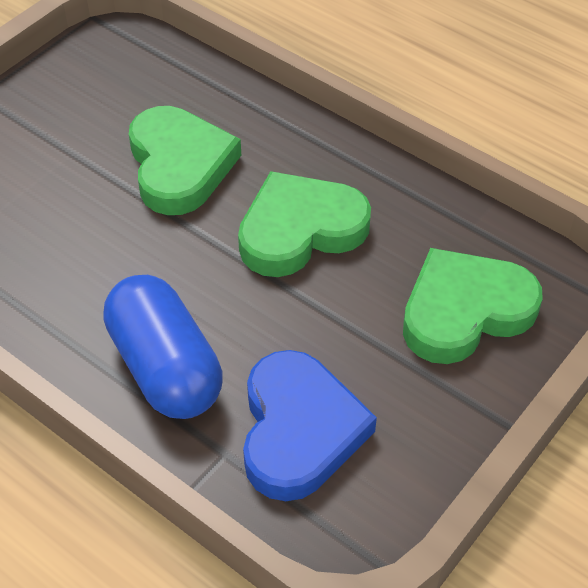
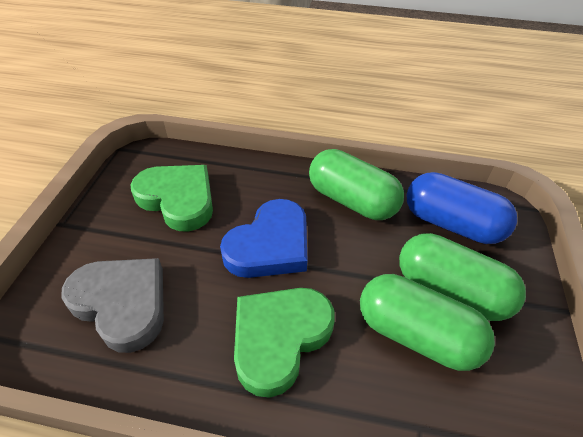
green capsule: none = 0 -> [309,149,404,220] [360,274,495,371] [399,233,526,321] = 3
green heart: [129,106,241,215] [238,171,371,277] [403,248,543,364] = 3 -> [130,165,213,232] [234,288,335,398] = 2
grey heart: none = 0 -> [61,258,164,353] = 1

